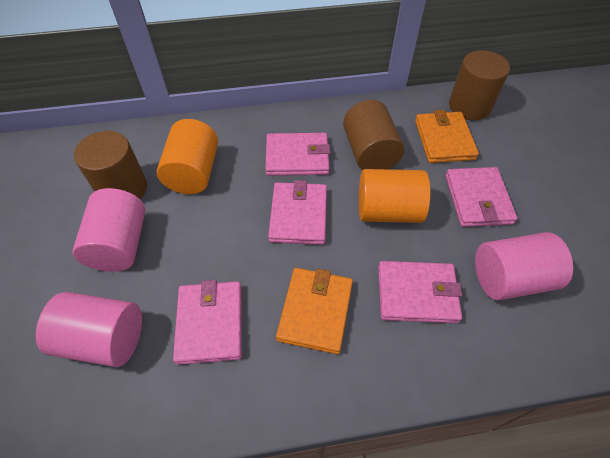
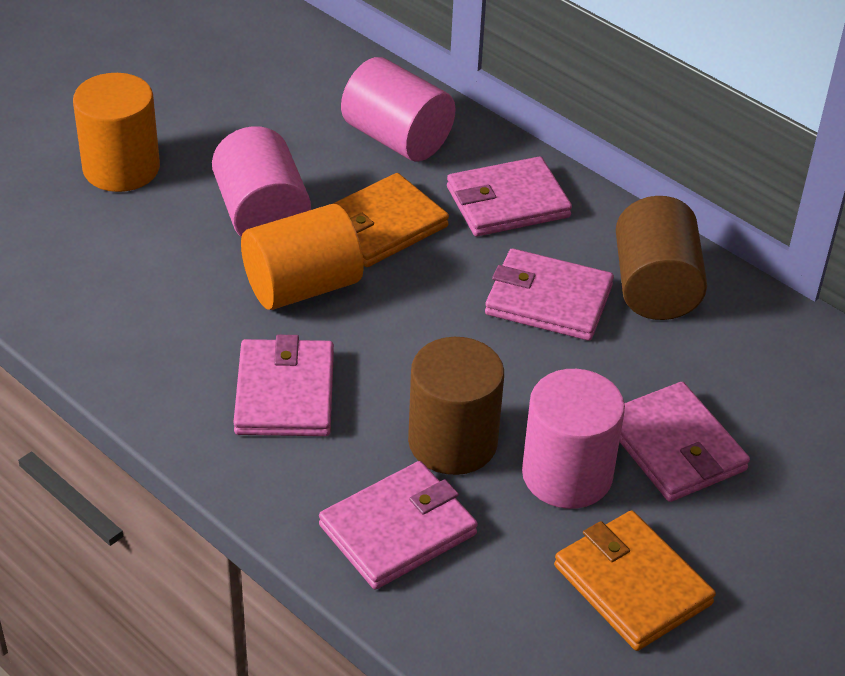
brown cylinder: [74,131,147,199] [343,100,404,170] [449,50,510,121] = 3 -> [408,337,504,475] [616,196,707,320] = 2

